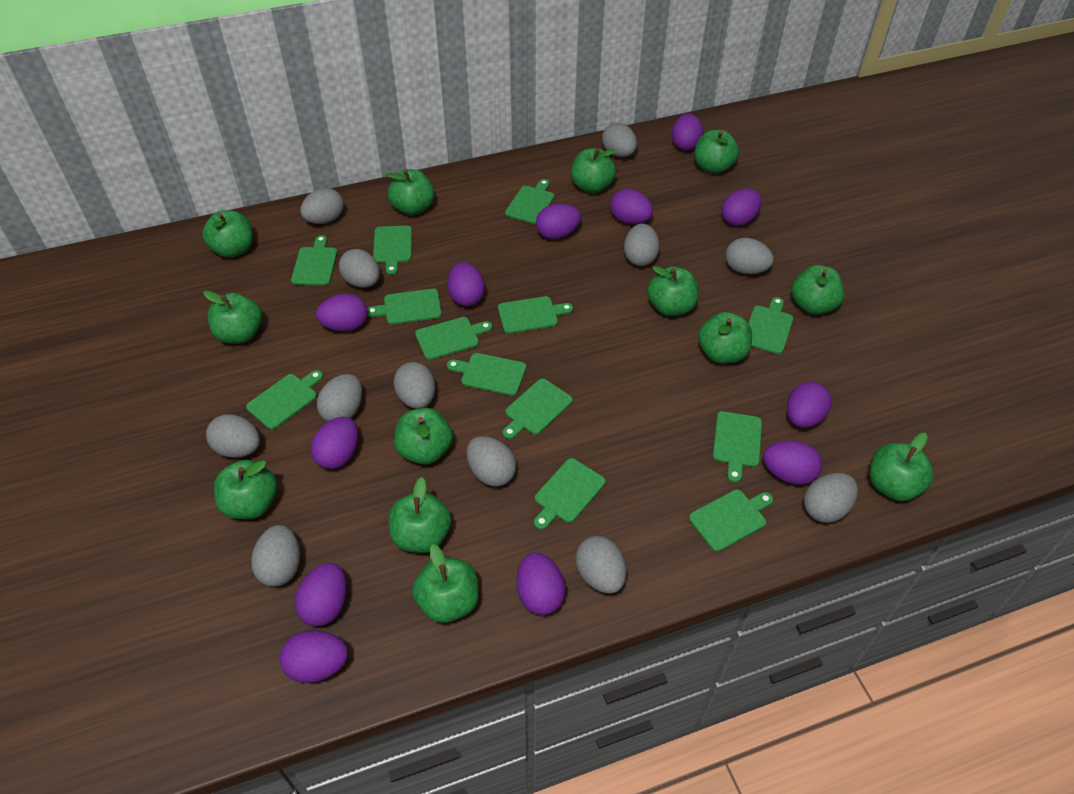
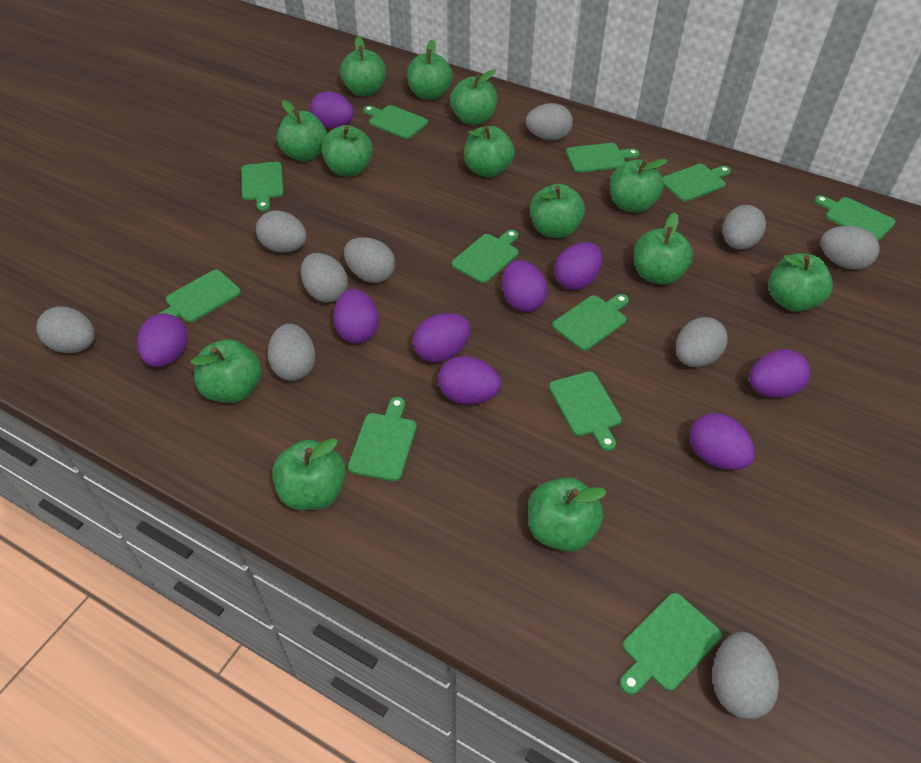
green cutting board: [246,370,323,430] [291,235,337,285] [367,289,442,325] [373,225,412,275] [415,317,492,360] [447,353,526,396] [498,296,573,334] [503,379,573,439] [505,179,555,224] [534,458,606,530] [689,490,773,552] [713,411,762,483] [748,297,794,354] = 13 -> [158,270,241,323] [241,162,284,211] [348,397,417,481] [363,105,428,139] [452,230,519,283] [549,371,622,451] [552,294,629,351] [566,143,639,173] [620,593,722,695] [662,164,731,202] [814,195,896,241] = 11
grey egg: [206,414,260,458] [251,525,301,587] [300,188,344,224] [317,374,362,422] [339,249,380,288] [394,362,435,409] [467,436,516,487] [575,536,626,594] [602,123,637,157] [624,224,660,266] [725,238,774,274] [804,473,858,523] = 12 -> [36,307,95,353] [256,210,307,253] [267,324,316,381] [301,253,348,303] [344,237,395,283] [526,103,573,140] [676,317,728,367] [713,632,779,719] [723,205,766,250] [821,226,879,270] = 10
purple egg: [280,630,348,683] [295,563,347,626] [311,417,358,469] [316,294,368,332] [448,262,485,307] [516,552,566,615] [536,203,581,240] [610,189,653,225] [672,113,703,151] [721,189,762,226] [763,440,822,485] [787,381,832,428] = 12 -> [137,313,188,367] [310,91,354,128] [333,289,379,344] [413,313,470,362] [438,356,501,404] [502,260,548,312] [554,242,603,290] [690,413,755,470] [749,350,810,398] = 9

